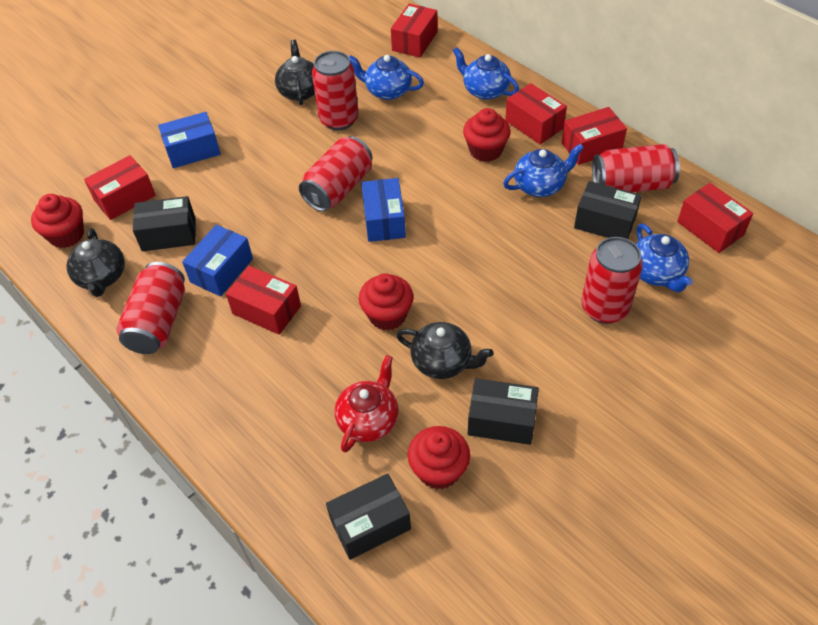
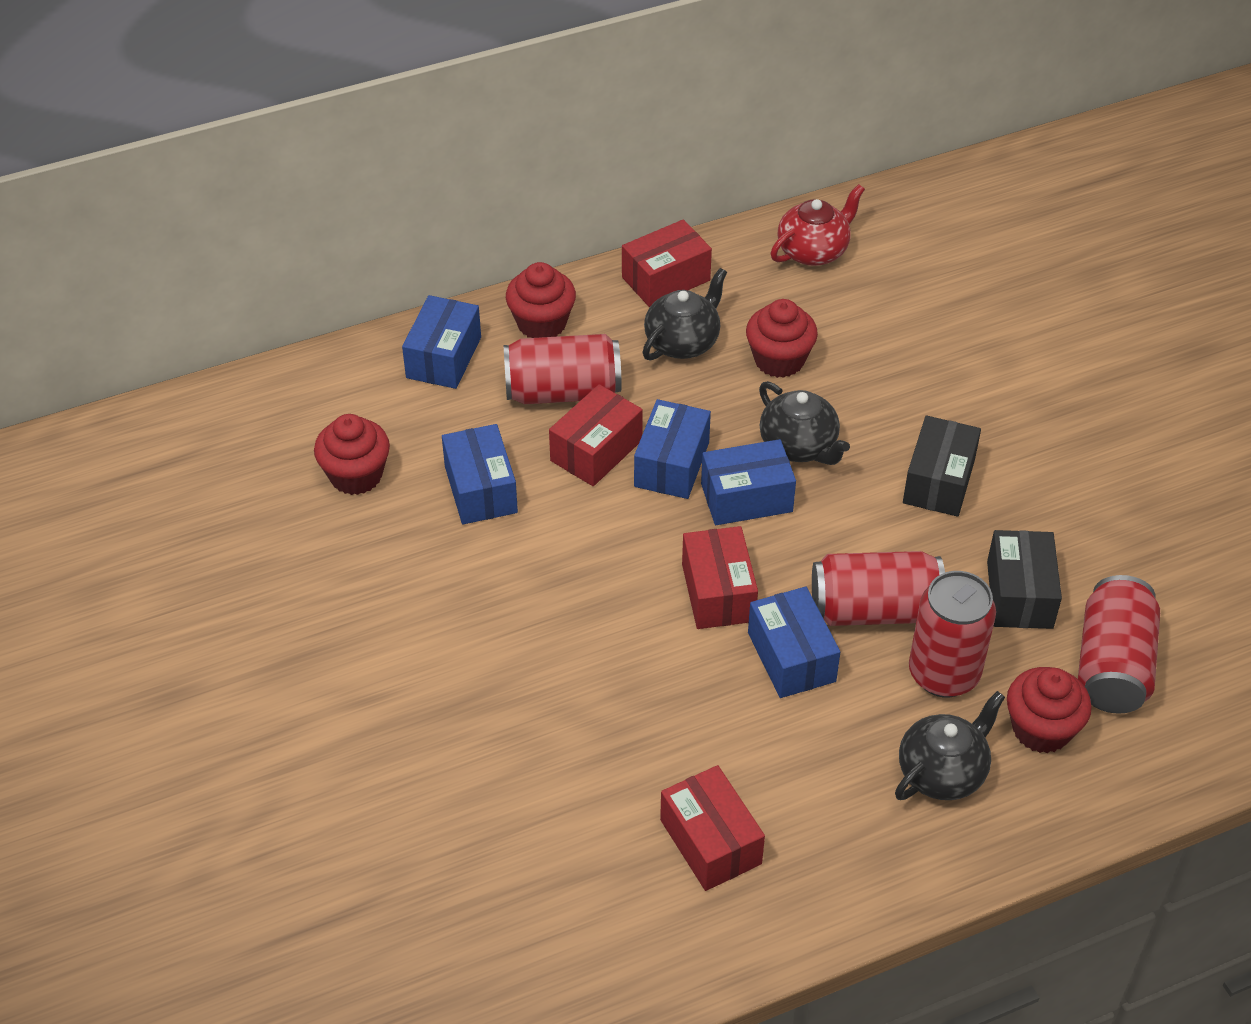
black box: [133,196,196,252] [326,474,411,560] [468,378,539,445] [574,181,642,239] = 4 -> [903,415,981,517] [987,530,1062,629] = 2
blue box: [158,112,221,168] [182,225,253,296] [361,178,406,242] = 3 -> [402,295,481,389] [442,424,518,524] [634,399,711,499] [701,439,796,525] [748,587,840,698] = 5
blue teapot: [349,55,424,100] [453,47,519,100] [503,144,584,197] [636,224,693,292] = 4 -> none = 0
red box: [84,155,156,220] [226,266,301,335] [391,4,437,58] [505,83,567,145] [562,107,627,165] [677,183,753,253] = 6 -> [549,384,643,486] [622,219,712,307] [660,765,765,891] [682,526,758,629] = 4
red can: [116,262,185,354] [299,137,372,212] [312,51,359,131] [581,237,643,324] [592,144,680,192] = 5 -> [503,334,622,404] [812,551,945,626] [909,571,996,698] [1078,575,1160,714] = 4

